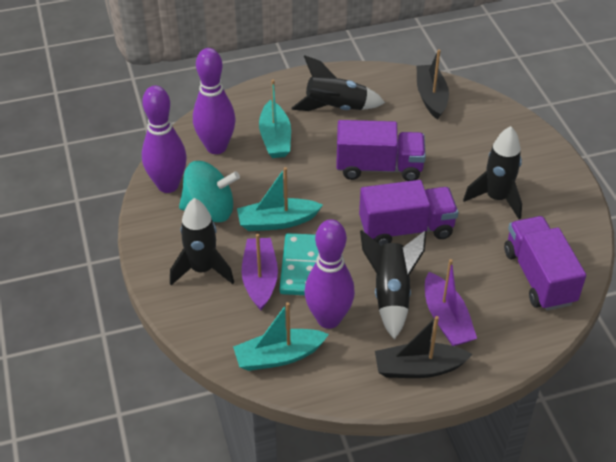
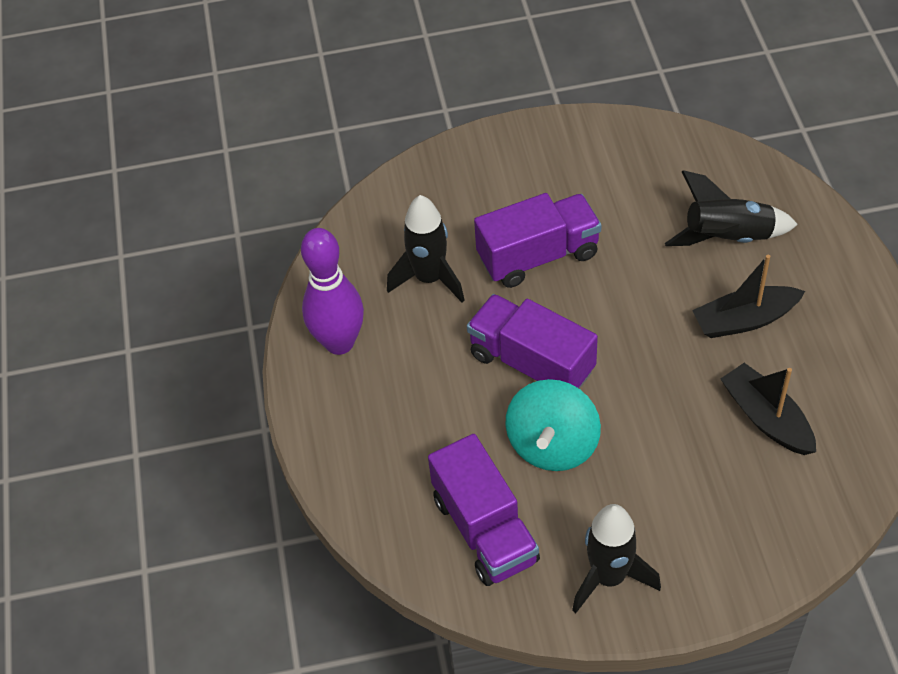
black rocket: [170,198,234,285] [292,56,385,111] [360,230,426,339] [463,126,522,219] = 4 -> [387,195,464,302] [572,504,661,613] [665,170,798,246] = 3
purple boat: [241,234,278,310] [425,259,477,346] = 2 -> none = 0
purple bowling pin: [142,85,187,193] [193,48,236,154] [305,219,355,329] = 3 -> [301,228,364,355] = 1
turquoise boat: [233,302,329,371] [237,167,323,231] [259,80,291,158] = 3 -> none = 0
turquoise domino: [279,233,319,295] = 1 -> none = 0

